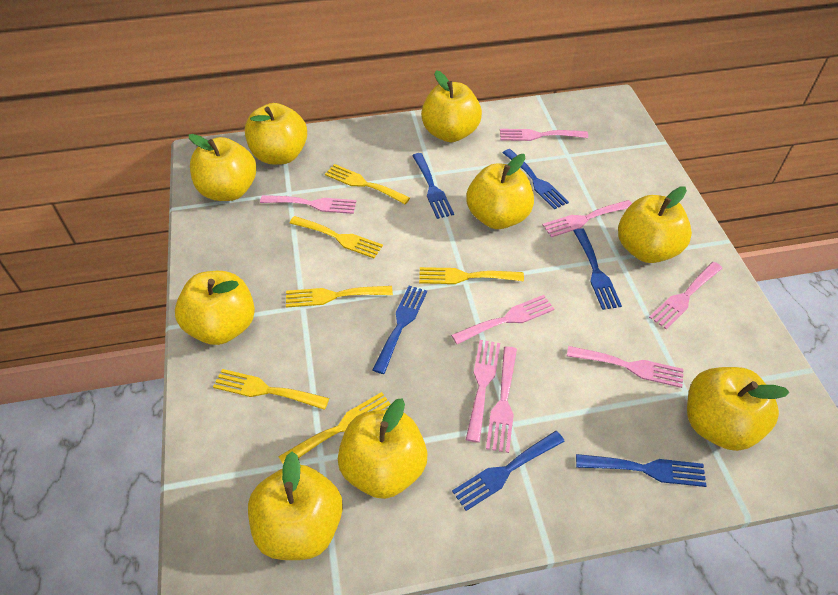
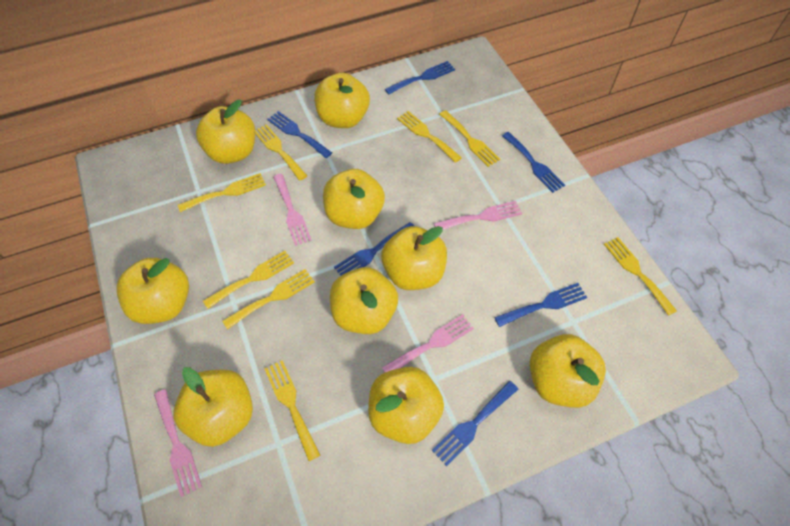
pink fork: [260,195,356,214] [451,295,554,345] [466,340,500,443] [486,346,517,453] [500,129,588,141] [542,200,632,237] [567,346,684,388] [649,262,723,329] = 8 -> [154,389,202,497] [273,174,312,246] [382,314,474,372] [434,201,522,230] = 4
yellow fork: [213,369,329,410] [278,392,390,464] [286,286,393,308] [290,216,383,258] [325,164,410,204] [419,267,524,284] = 6 -> [178,173,266,212] [203,251,294,309] [222,269,315,329] [255,124,307,181] [265,360,320,461] [397,111,462,163] [439,110,500,167] [604,237,677,316] = 8

